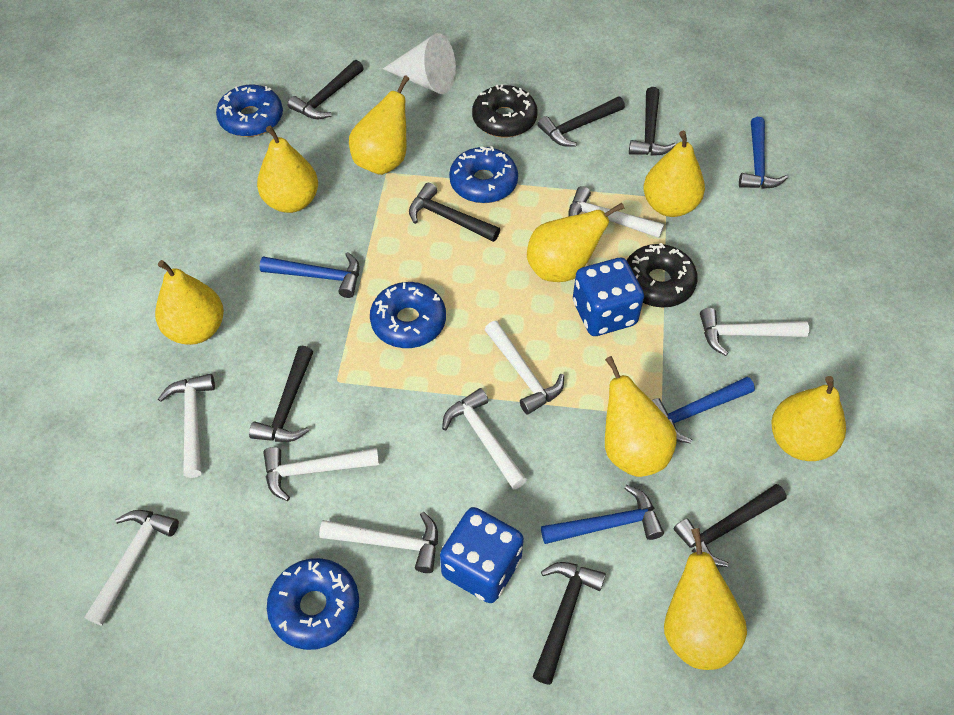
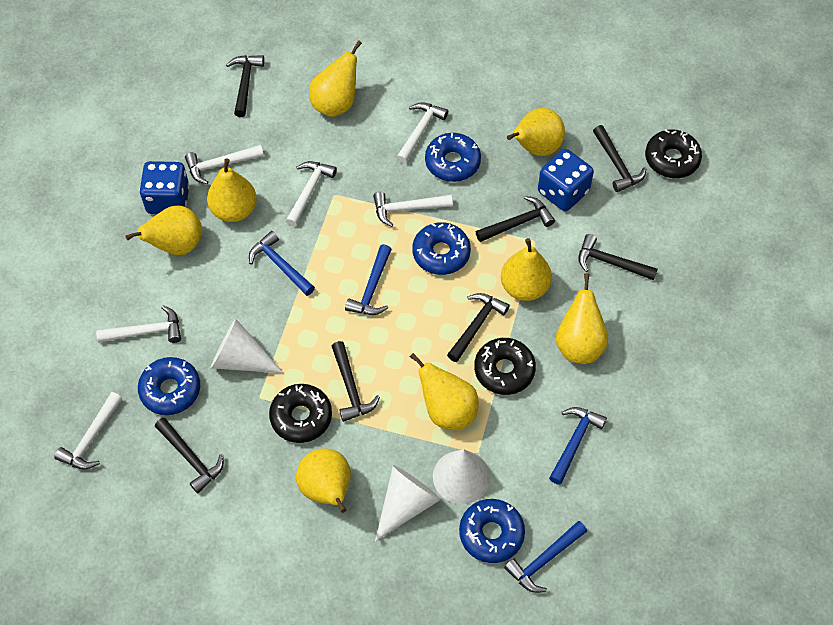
black donut: [472,84,538,137] [626,243,698,308] = 2 -> [269,384,332,443] [474,338,536,395] [645,129,702,178] = 3
white cone: [383,33,456,94] = 1 -> [211,319,284,373] [375,465,441,541] [433,449,490,504] = 3
white hammer: [85,510,179,625] [158,374,215,478] [263,447,379,501] [319,512,438,573] [442,388,527,490] [485,321,564,415] [568,186,664,238] [700,308,809,356] = 8 -> [54,392,122,470] [96,305,181,343] [185,145,264,184] [286,161,337,227] [373,192,453,227] [396,102,448,164] = 6

